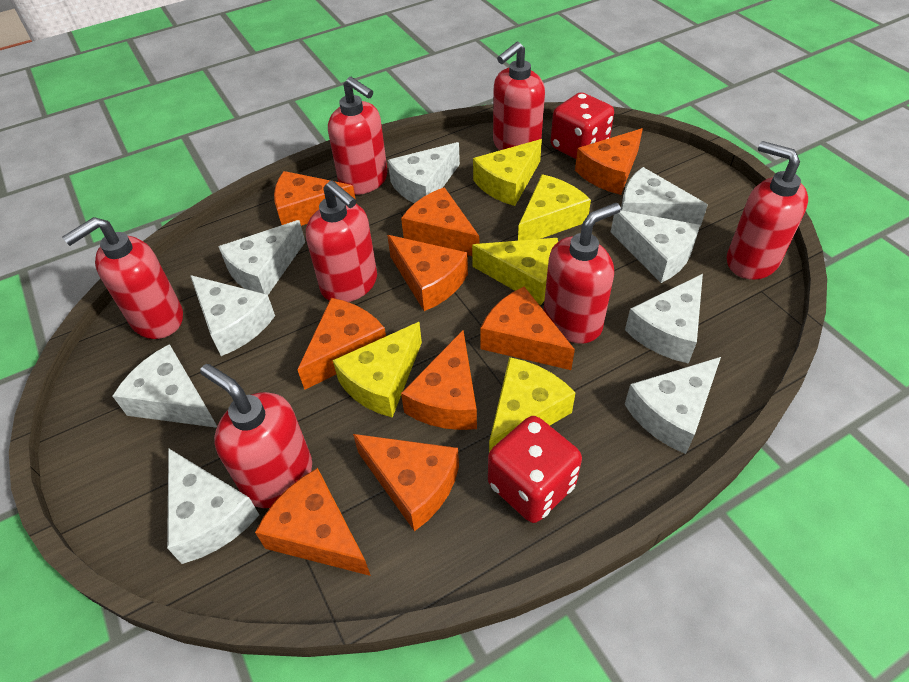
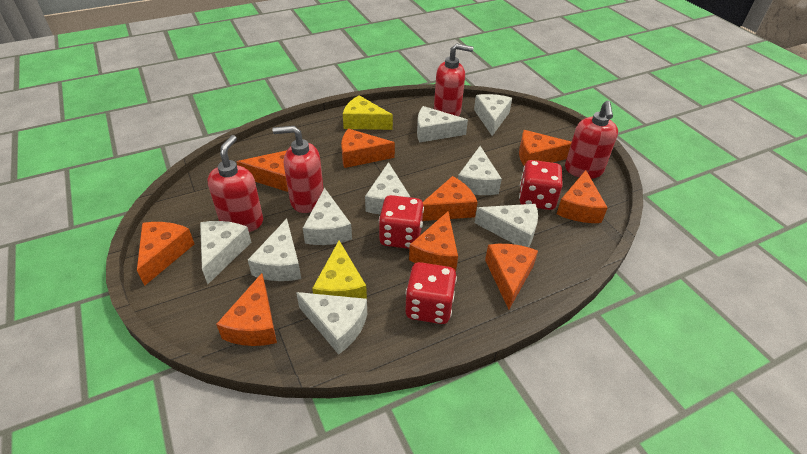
red dice: [488,416,582,523] [551,92,614,159] = 2 -> [379,195,424,249] [405,262,457,324] [519,160,563,210] = 3
red soap dispenser: [62,217,183,339] [200,364,312,508] [306,181,377,302] [328,77,388,195] [493,42,545,151] [544,203,621,343] [727,141,808,280] = 7 -> [208,135,263,232] [272,126,324,213] [434,43,474,117] [565,101,618,179] = 4
yellow cheese: [333,322,422,418] [472,238,558,305] [473,139,542,206] [489,357,575,452] [518,174,591,241] = 5 -> [312,241,367,299] [343,95,393,130] = 2

